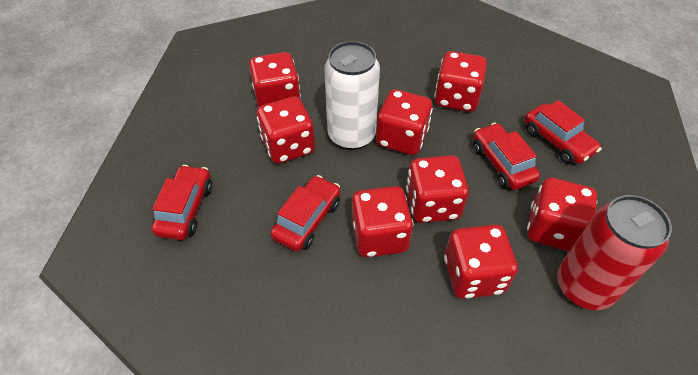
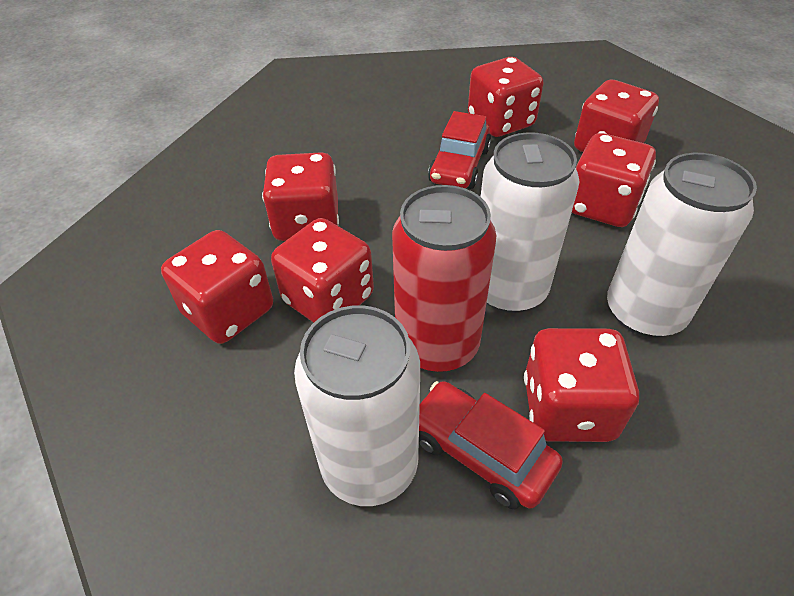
red car: [152,165,212,240] [271,175,340,251] [473,123,540,190] [525,100,601,164] = 4 -> [419,381,563,509] [428,111,491,189] = 2
red dice: [249,52,301,108] [257,96,315,164] [352,186,413,258] [376,89,433,155] [406,155,469,223] [434,51,487,112] [444,225,518,299] [527,178,597,252] = 8 -> [161,230,273,344] [262,152,339,241] [271,218,374,323] [468,57,543,137] [524,328,639,442] [572,133,656,227] [574,80,659,152] = 7
white can: [324,41,380,150] = 1 -> [294,306,420,506] [481,132,580,313] [607,153,757,338] = 3

